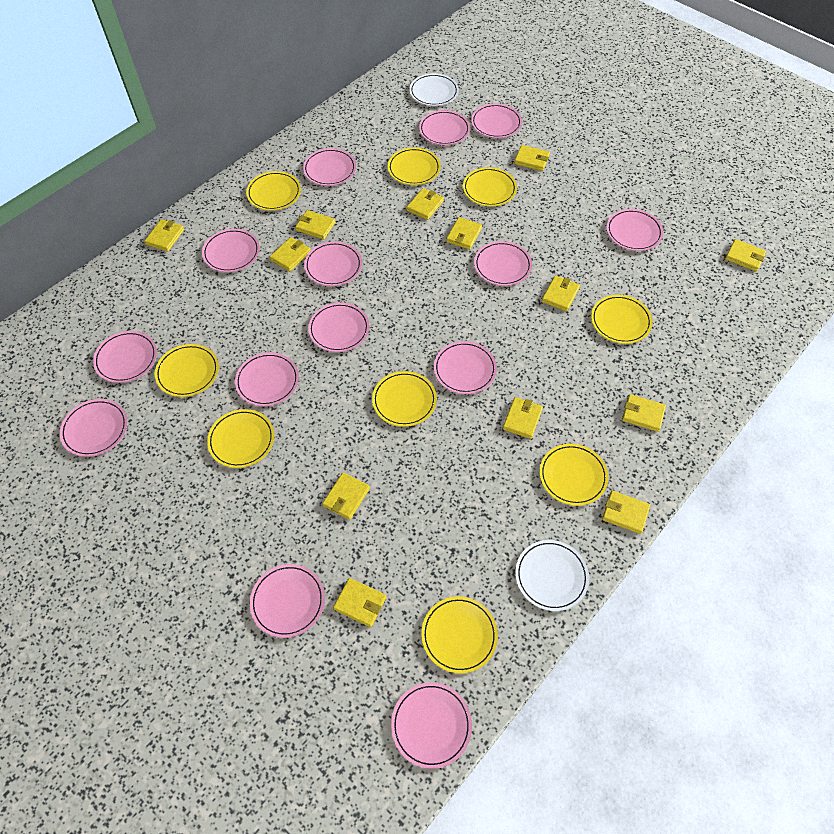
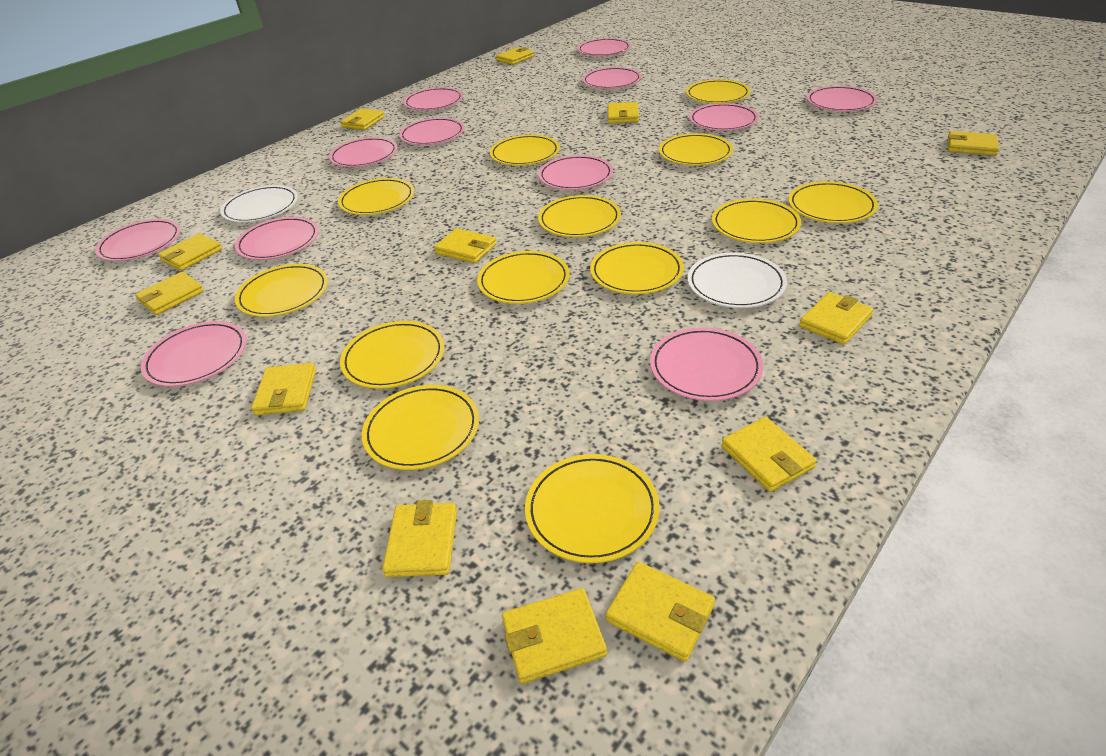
pink plate: [60,399,128,457] [93,331,157,383] [202,229,260,272] [235,352,299,406] [250,564,325,638] [303,148,356,186] [304,241,362,286] [308,303,370,352] [391,682,472,769] [419,110,470,145] [434,341,497,394] [471,104,522,138] [474,241,532,286] [606,209,663,251] = 14 -> [95,219,180,261] [141,321,246,387] [235,217,319,260] [329,137,398,167] [399,118,464,145] [404,87,463,111] [538,155,613,190] [577,38,631,56] [582,67,641,89] [650,327,763,401] [689,103,759,131] [807,86,877,112] = 12
yellow plate: [155,344,219,397] [207,409,274,468] [246,171,301,211] [372,371,437,427] [388,147,441,185] [421,596,498,674] [463,167,517,207] [539,444,608,506] [591,295,653,344] = 9 -> [235,264,328,317] [338,178,414,215] [340,321,444,389] [362,385,479,470] [477,251,570,304] [490,135,560,166] [525,454,660,563] [538,195,621,237] [590,242,684,294] [659,133,733,166] [686,79,750,104] [712,199,801,243] [788,181,878,223] = 13

